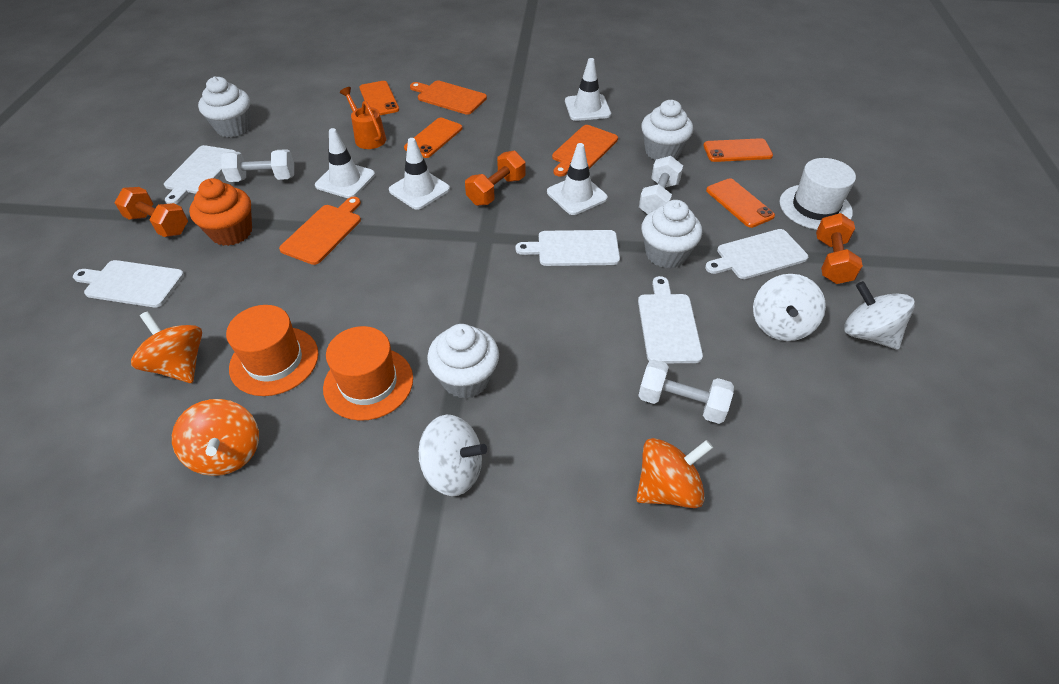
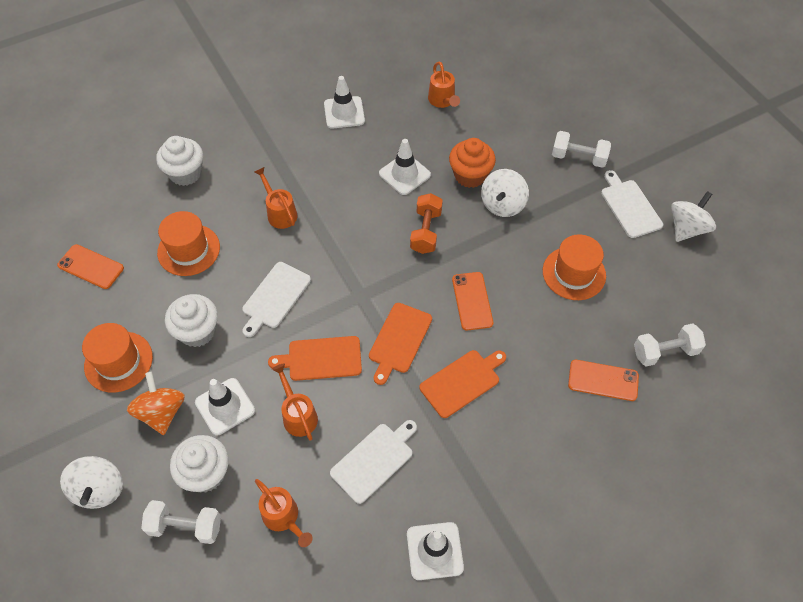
orange dumbbell: [115,187,188,237] [465,151,525,206] [816,213,863,284] = 3 -> [410,193,443,254] = 1
orange hat: [226,305,318,396] [323,326,413,421] = 2 -> [82,323,153,392] [157,211,220,276] [543,234,606,300] = 3
orange phone: [360,81,399,115] [404,118,462,158] [703,138,773,162] [706,178,775,228] = 4 -> [57,244,124,289] [452,272,493,331] [568,360,639,401] = 3
orange spinning top: [131,311,202,383] [172,399,259,476] [636,438,713,508] = 3 -> [127,372,185,435] = 1
orange watering can: [340,87,386,149] = 1 -> [254,167,297,229] [255,479,313,547] [272,363,318,441] [428,61,460,108] = 4
white cupcake: [198,77,251,137] [427,324,499,398] [641,100,693,160] [641,200,702,268] = 4 -> [156,136,203,186] [165,294,218,347] [170,435,229,492] = 3
white cutting board: [73,260,184,307] [164,145,236,204] [515,230,620,266] [638,276,703,363] [705,229,808,279] = 5 -> [242,262,311,337] [330,420,417,504] [601,170,663,238] = 3
white hat: [780,158,856,230] = 1 -> none = 0

